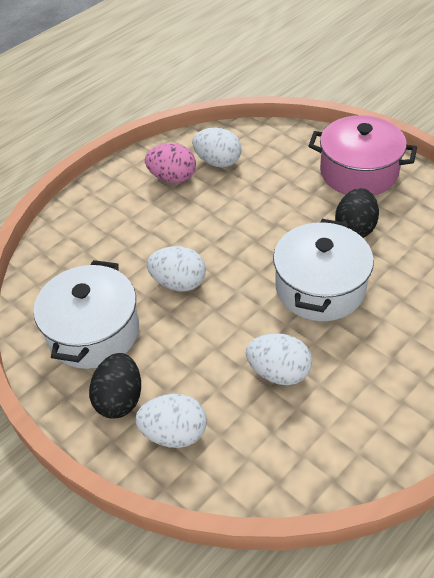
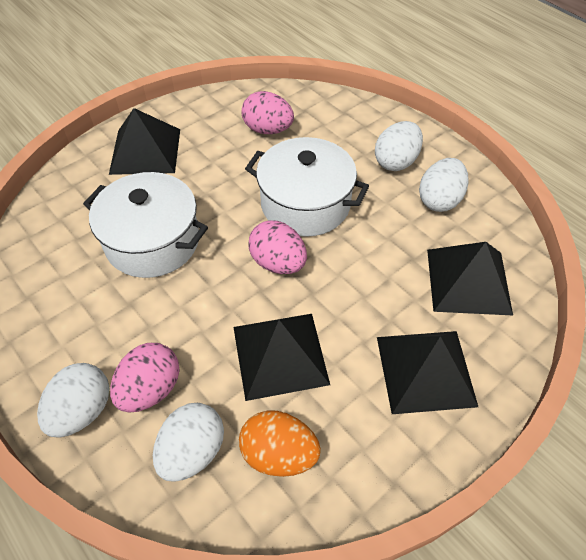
black egg: [89,353,141,419] [335,188,379,238] = 2 -> none = 0
black pyramid: none = 0 -> [109,108,180,175] [233,314,330,401] [377,331,478,414] [427,242,513,316] = 4
orange egg: none = 0 -> [239,411,321,477] = 1
pink egg: [145,143,196,183] = 1 -> [110,343,180,413] [242,91,294,134] [248,220,307,274] = 3
pink pot: [308,115,417,195] = 1 -> none = 0

